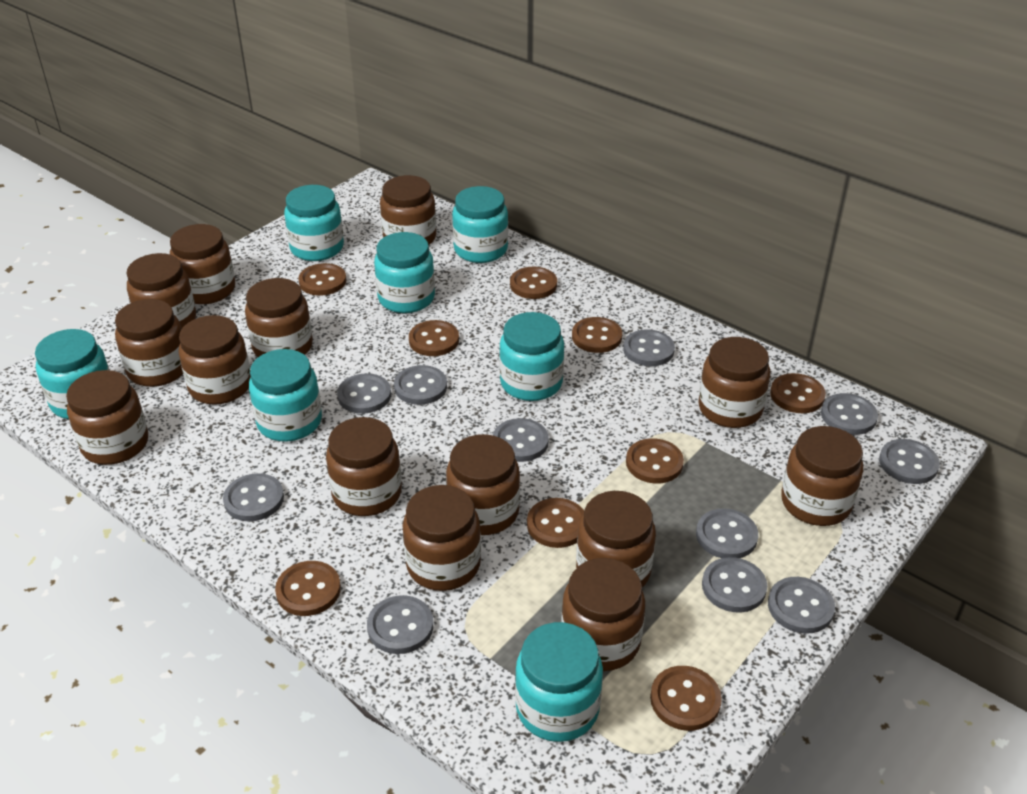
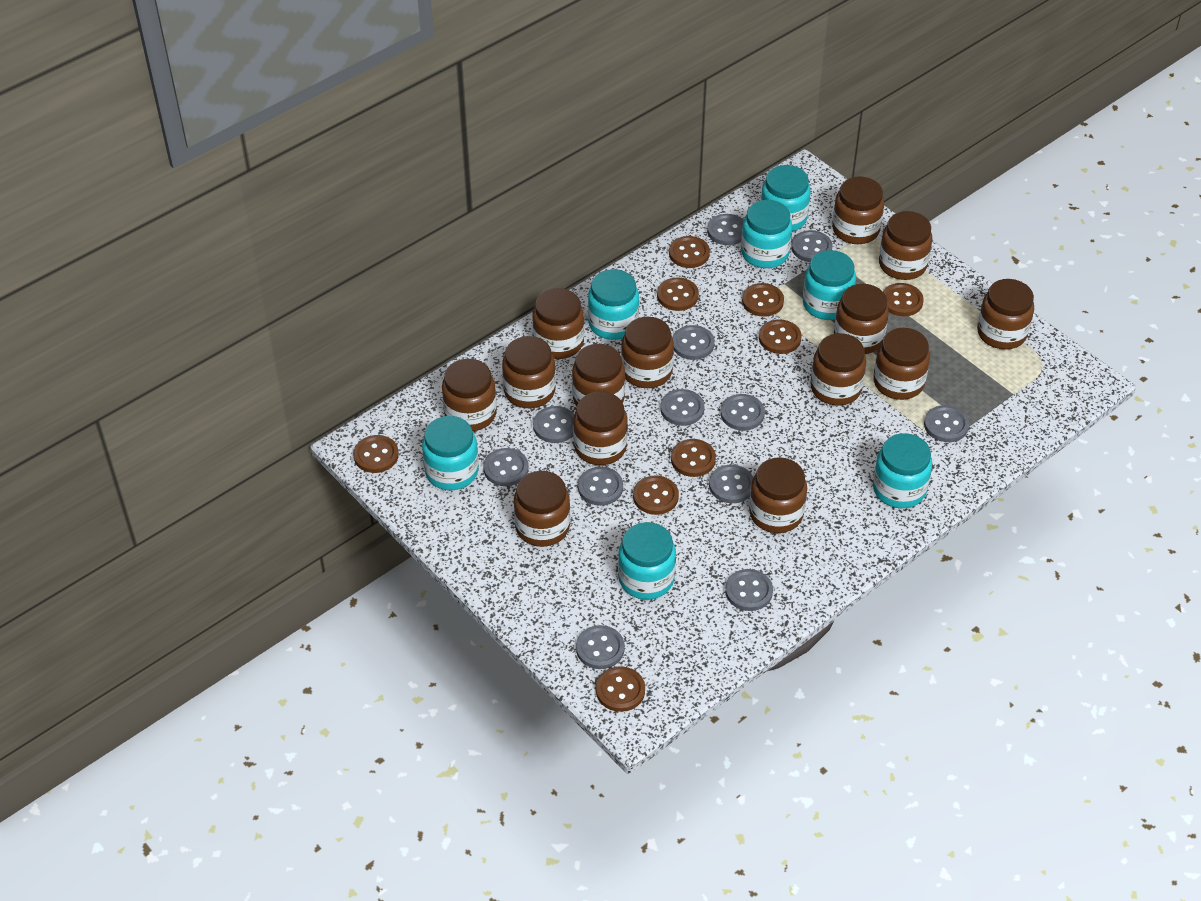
grey button: [223,473,284,521] [337,373,391,414] [367,595,433,654] [394,365,447,405] [493,418,549,462] [623,329,675,366] [696,508,758,558] [702,557,767,613] [768,577,835,634] [821,393,878,435] [879,439,940,484] = 11 -> [483,448,529,486] [533,406,574,443] [576,625,625,669] [578,467,623,506] [660,389,704,426] [673,325,715,360] [707,214,744,245] [709,465,753,503] [721,394,765,431] [725,569,773,611] [791,230,832,262] [924,405,969,442] = 12

